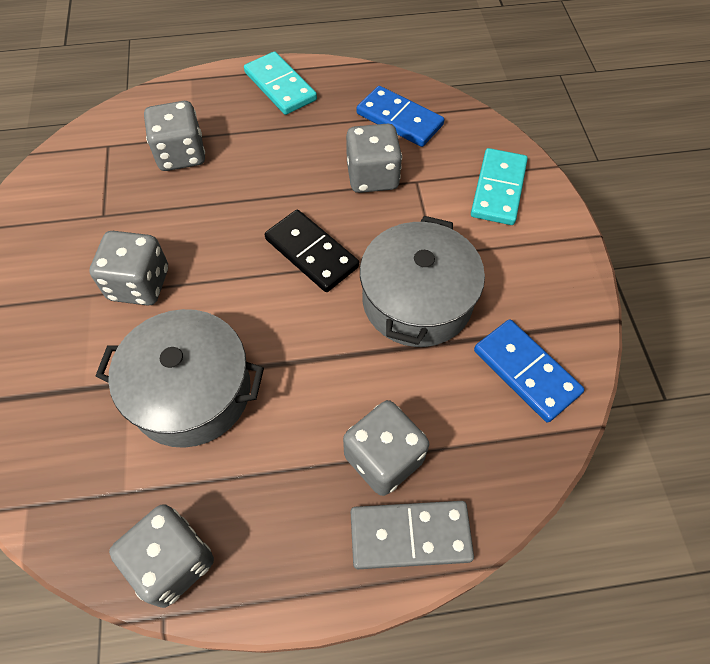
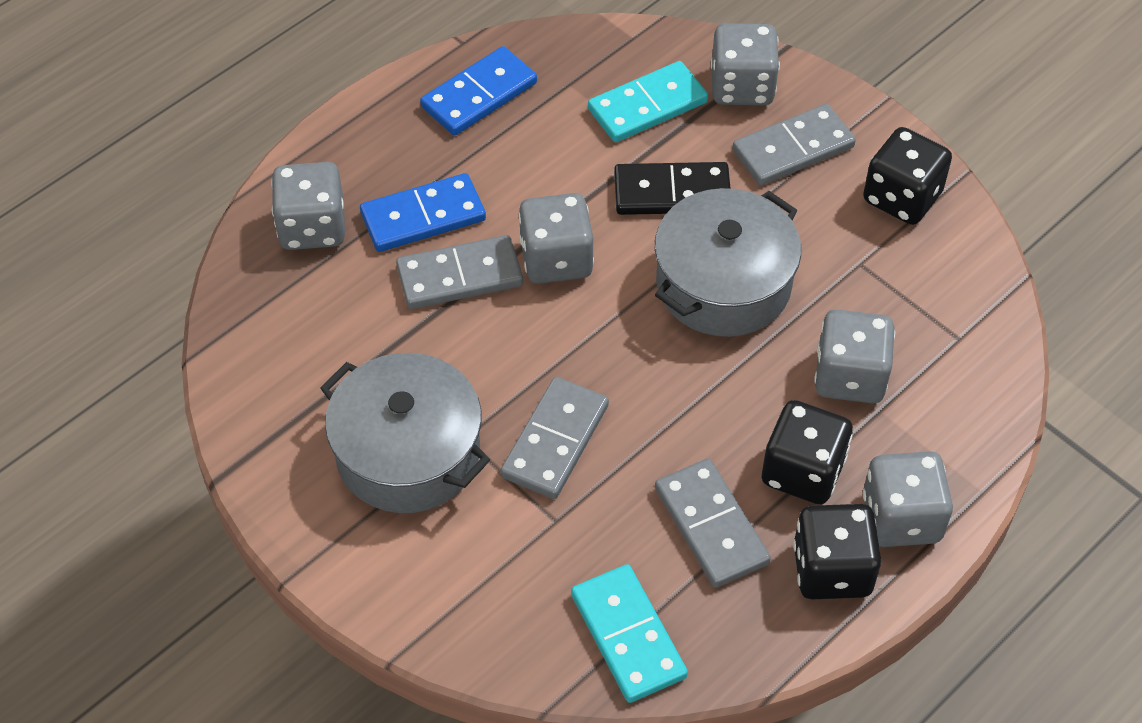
black dice: none = 0 -> [762,400,853,504] [793,504,881,599] [863,127,952,225] = 3
grey domino: [350,501,474,569] = 1 -> [396,235,523,309] [500,377,609,499] [655,458,771,588] [732,104,856,185] = 4

